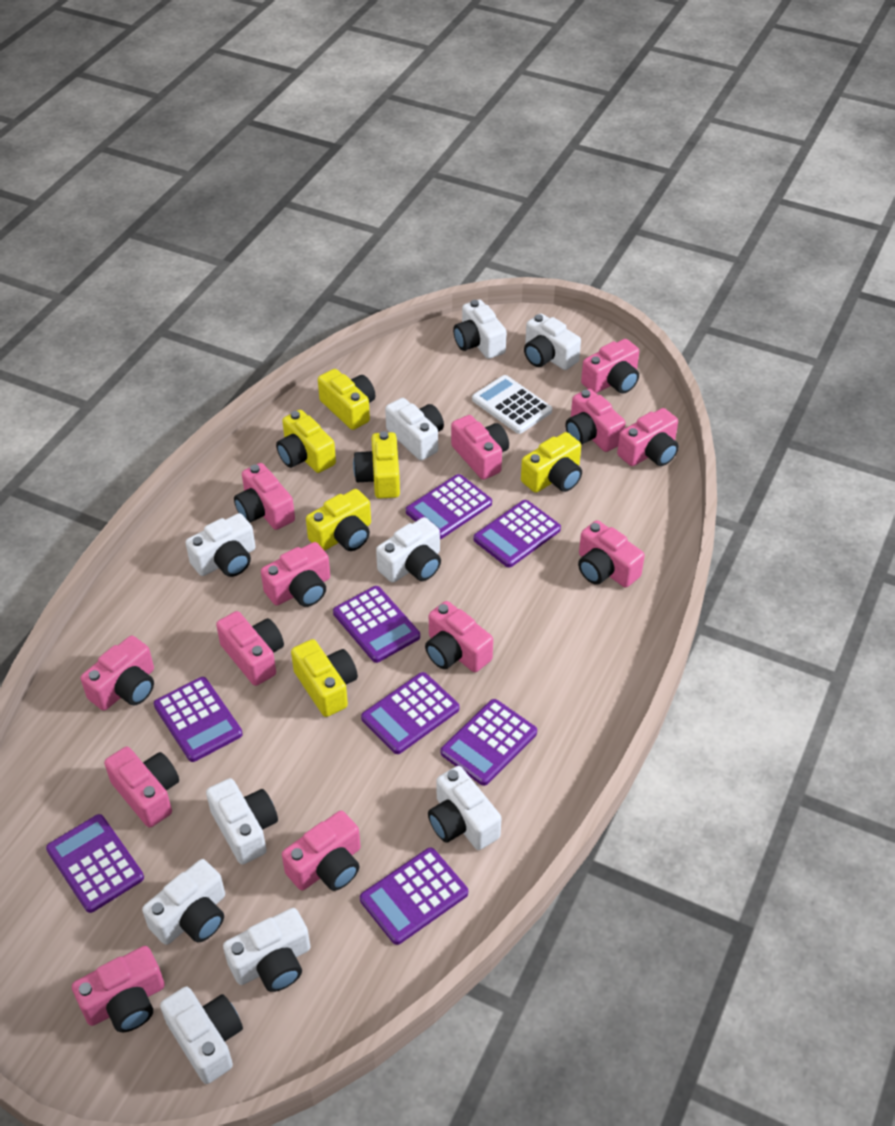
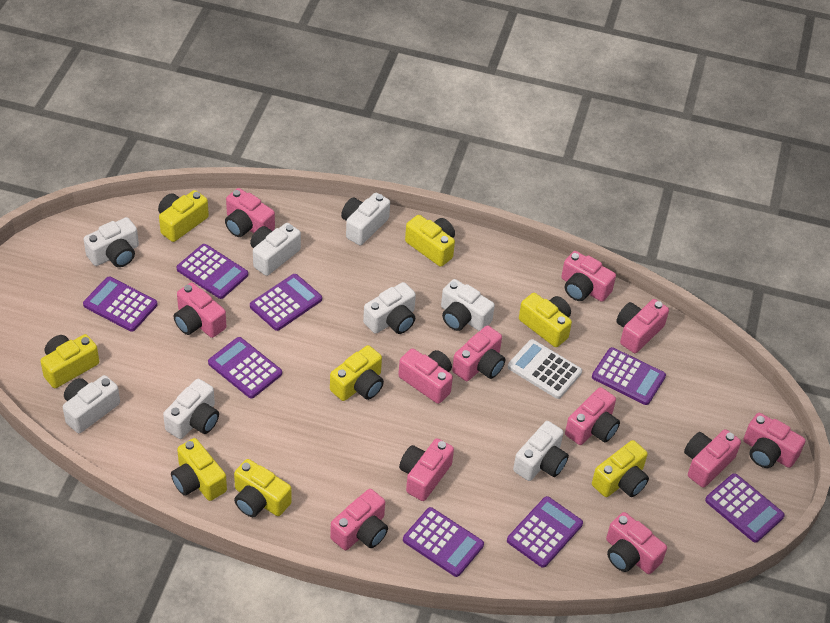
pink camera: [72,946,165,1032] [81,635,154,711] [104,747,179,827] [216,611,284,686] [234,463,295,530] [261,542,330,607] [282,811,360,891] [425,601,493,672] [451,415,509,480] [566,389,626,452] [578,520,645,588] [581,339,639,394] [617,408,679,466] = 13 -> [174,282,226,338] [225,188,275,237] [330,489,388,550] [398,348,453,404] [399,438,454,501] [452,326,505,381] [561,251,616,302] [565,387,620,445] [606,512,667,574] [616,299,669,353] [684,429,741,488] [743,413,806,468] = 12
white camera: [142,859,225,945] [160,987,243,1084] [186,513,256,577] [206,778,278,865] [223,908,310,992] [376,517,441,583] [385,398,444,460] [428,766,501,850] [453,300,507,359] [524,313,581,370] = 10 -> [63,375,120,433] [84,217,139,267] [163,379,219,439] [250,223,301,276] [341,193,390,245] [363,282,416,334] [441,279,495,331] [513,421,569,481] = 8
yellow camera: [276,410,336,473] [291,639,358,717] [306,489,371,551] [318,369,375,430] [353,431,400,499] [521,432,582,493] = 6 -> [40,334,99,388] [158,190,209,242] [171,438,227,501] [234,459,292,517] [330,345,384,401] [405,215,455,267] [519,293,572,347] [592,440,649,497] = 8

